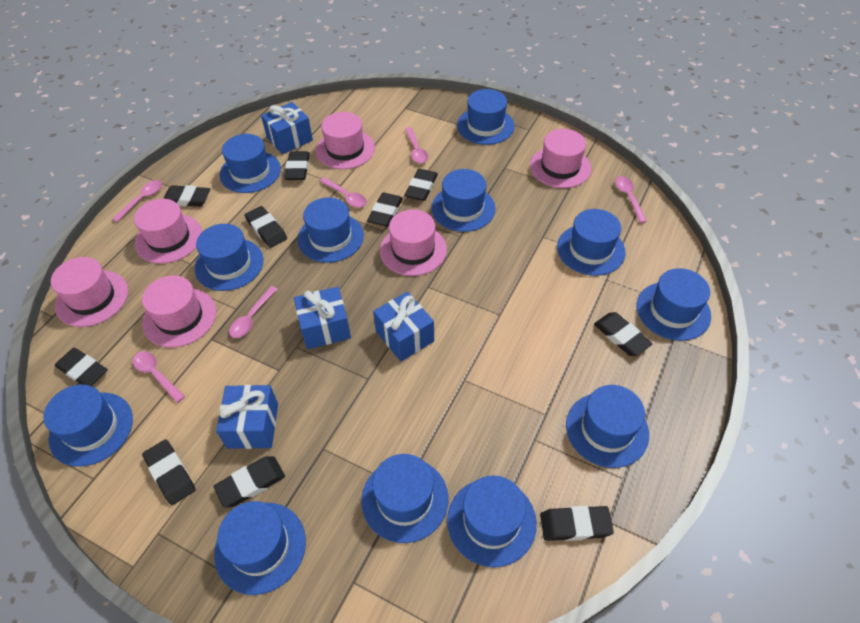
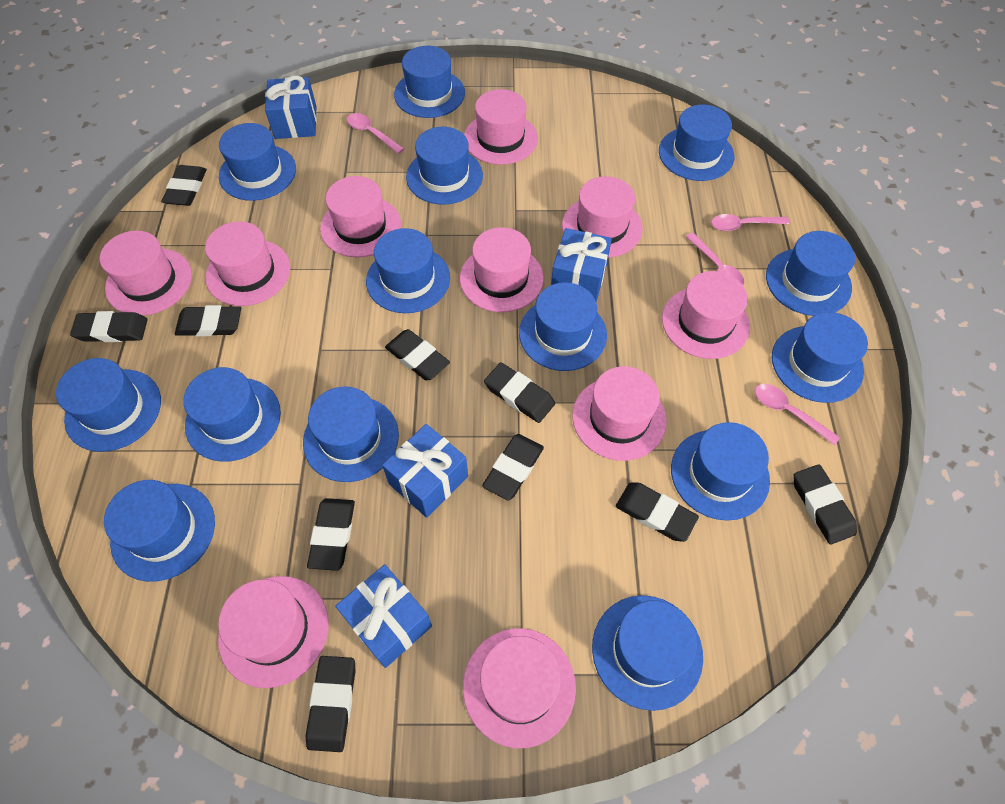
blue hat: [43,385,133,467] [194,224,264,291] [214,501,306,595] [220,134,281,193] [298,197,364,263] [361,454,449,543] [431,169,495,232] [447,476,537,567] [457,89,515,145] [557,209,626,276] [566,385,649,468] [637,268,711,341] = 12 -> [56,358,161,452] [104,480,215,582] [183,367,281,462] [219,123,296,201] [303,387,399,482] [366,228,450,313] [394,46,465,118] [406,127,483,205] [519,282,607,371] [592,595,703,711] [659,105,735,181] [671,422,770,521] [766,231,855,316] [772,312,868,403] = 14
pink hat: [51,257,128,327] [134,199,202,264] [142,276,216,348] [316,112,375,169] [380,209,447,276] [530,129,591,188] = 6 -> [100,231,192,316] [205,222,290,306] [218,576,329,688] [320,176,401,257] [460,227,544,312] [463,628,576,748] [464,89,538,165] [562,176,643,258] [573,366,667,461] [662,271,750,359] = 10
pink spoon: [112,180,162,222] [133,351,185,403] [229,286,278,338] [320,177,367,208] [405,127,428,163] [615,176,647,223] = 6 -> [347,113,404,154] [686,233,744,285] [711,214,789,231] [755,384,840,445] = 4

